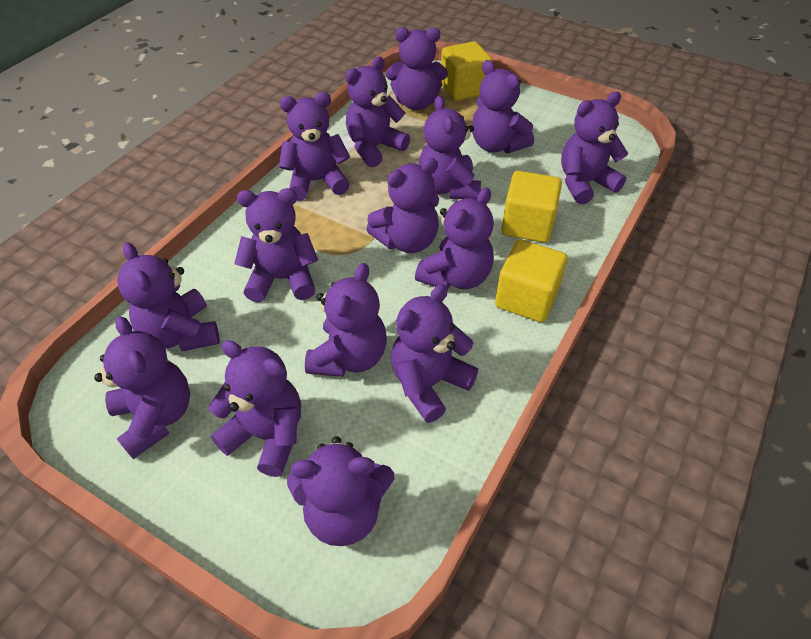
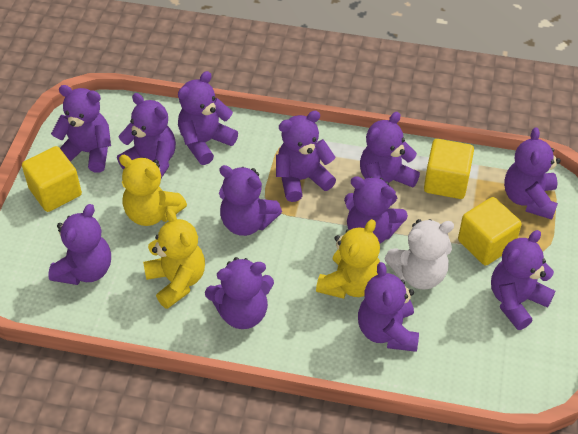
purple teddy bear: [94,316,190,459] [117,242,220,352] [209,340,301,477] [234,188,318,302] [279,92,350,201] [287,436,395,546] [305,263,387,377] [346,56,410,168] [366,158,439,253] [386,27,448,110] [391,284,478,423] [415,188,494,290] [418,96,481,199] [472,60,534,153] [561,92,628,204] = 15 -> [48,204,111,285] [51,85,111,173] [117,93,176,178] [178,71,238,165] [205,257,274,329] [219,165,282,236] [276,111,336,202] [344,176,408,244] [358,262,419,352] [360,112,420,206] [491,230,555,330] [504,127,561,220] = 12
white teddy bear: none = 0 -> [384,219,454,290] = 1
yellow teddy bear: none = 0 -> [119,155,187,226] [143,209,205,309] [316,219,380,299] = 3

